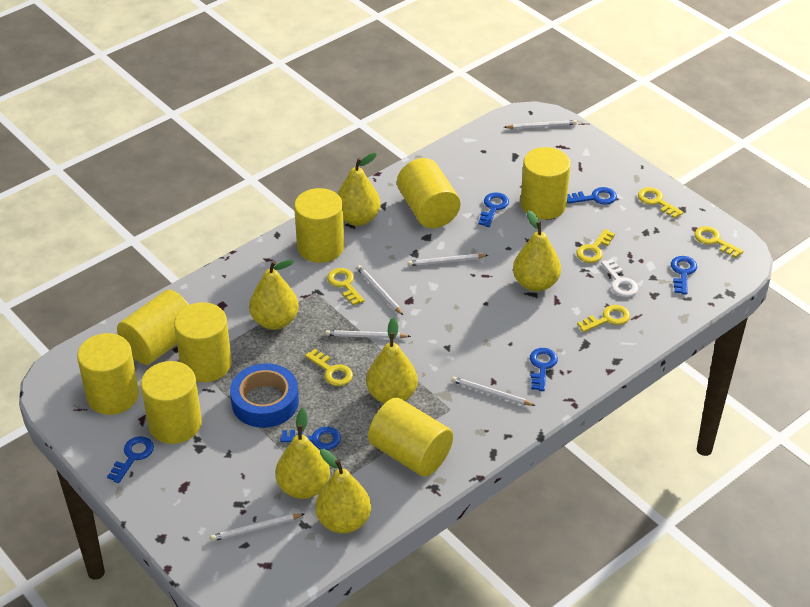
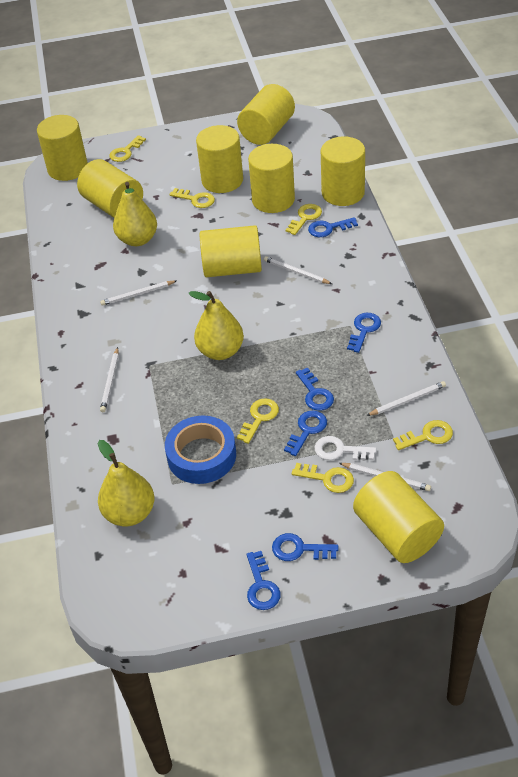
white pencil: [210,513,304,541] [325,330,411,339] [357,265,404,316] [408,254,488,266] [452,377,536,406] [504,120,577,129] = 6 -> [100,281,176,306] [100,347,119,412] [264,256,332,284] [339,463,431,491] [366,381,446,416] = 5
yellow pear: [249,260,299,330] [275,408,330,499] [315,449,371,534] [337,153,381,226] [366,318,418,404] [513,210,561,292] = 6 -> [98,440,155,527] [113,182,157,246] [189,291,244,360] = 3

